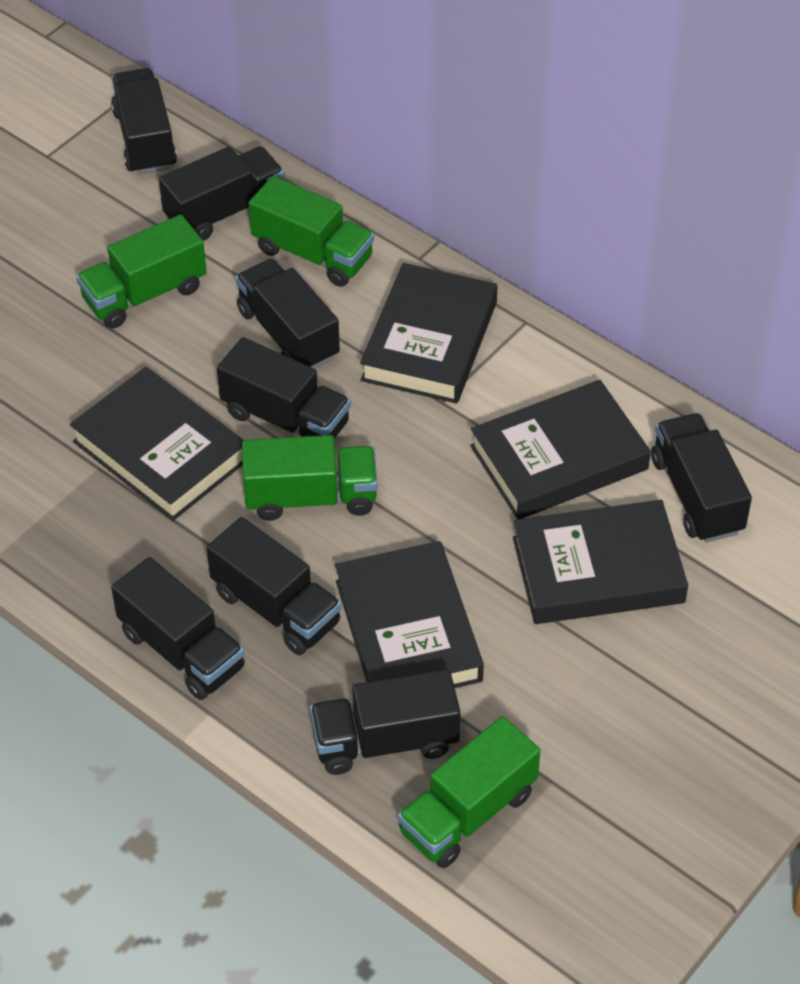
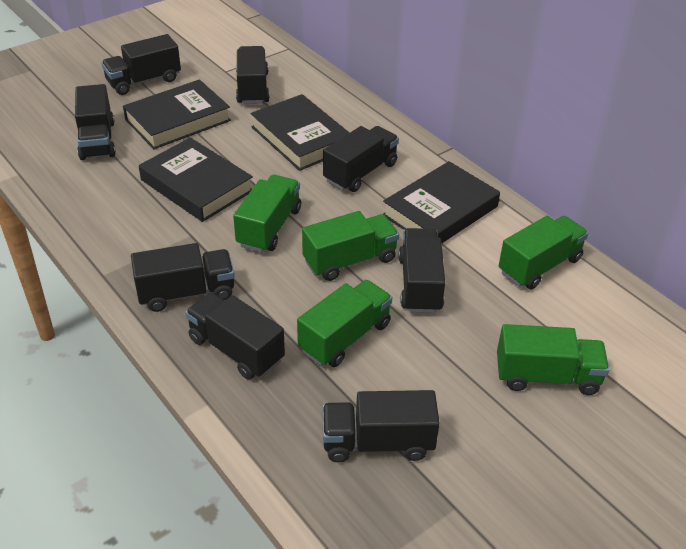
black book: [70,367,243,521] [335,541,484,688] [360,263,498,403] [470,380,651,519] [513,500,688,624] = 5 -> [123,79,231,149] [139,137,253,222] [251,94,350,171] [383,161,500,243] = 4
green truck: [76,214,207,329] [242,435,377,521] [249,176,374,287] [398,716,540,868] = 4 -> [233,175,301,252] [297,280,392,367] [302,211,399,281] [497,324,609,395] [499,216,588,289] = 5

